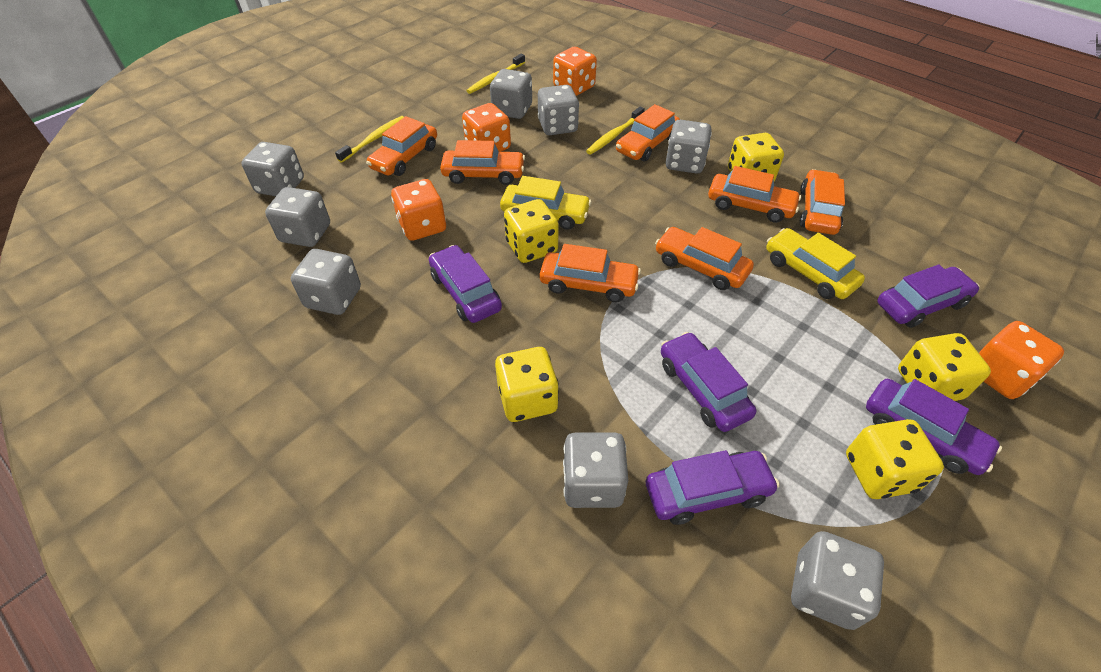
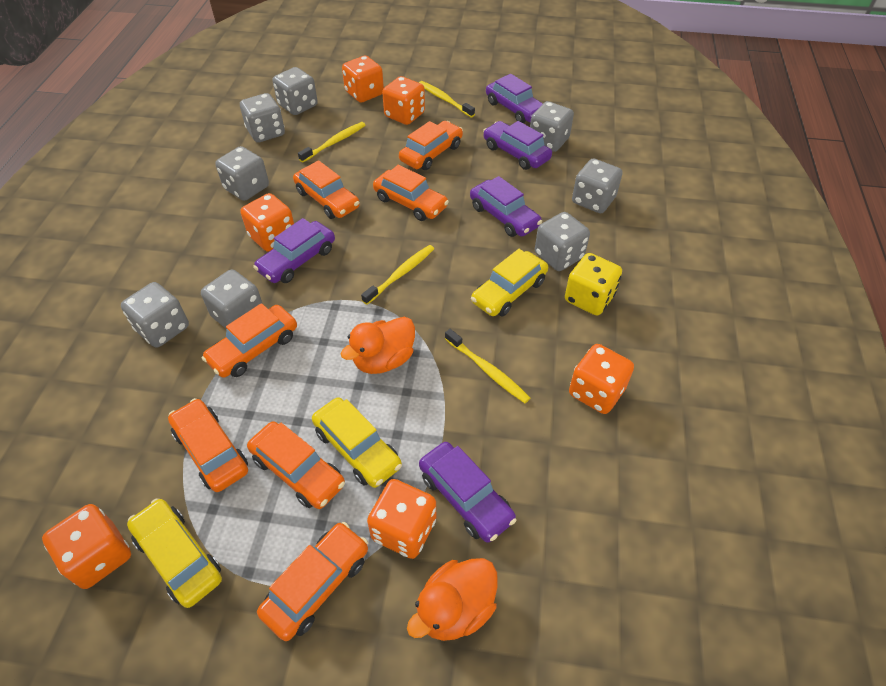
orange dice: [391,179,446,241] [462,103,511,152] [553,47,597,96] [979,321,1064,399] = 4 -> [42,504,131,589] [241,193,294,252] [342,56,384,103] [367,479,436,559] [382,76,425,125] [569,344,634,414] = 6
orange duck: none = 0 -> [341,317,415,374] [407,558,498,641] = 2
yellow car: [500,176,591,230] [766,228,865,299] = 2 -> [127,498,222,608] [312,397,402,488] [471,249,548,317] = 3
yellow dice: [495,347,559,422] [504,199,559,263] [728,133,784,181] [846,419,944,499] [898,333,991,401] = 5 -> [565,253,622,316] = 1
yellow toothbrush: [335,116,404,162] [466,54,525,94] [586,107,645,155] = 3 -> [298,122,366,162] [361,245,434,305] [419,81,475,117] [445,329,530,403] = 4

